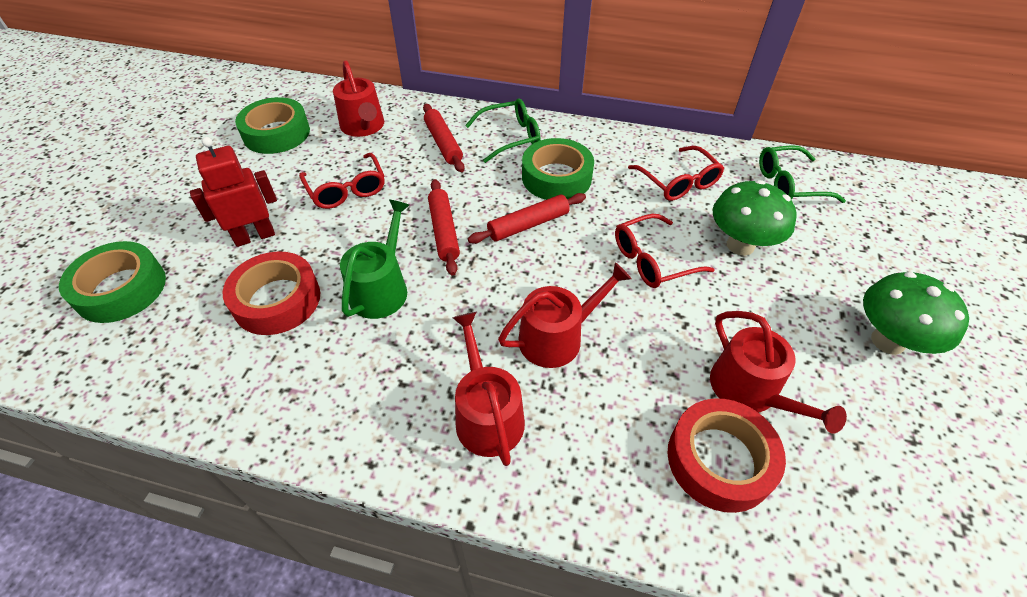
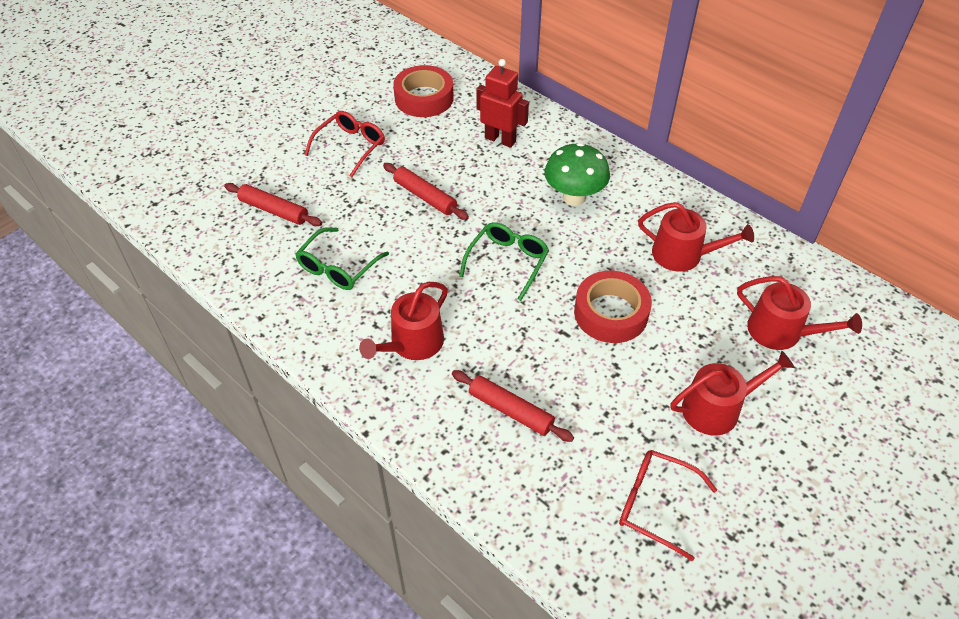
green mushroom: [713,180,797,256] [863,272,969,355] = 2 -> [544,143,610,206] = 1
green tape: [59,241,166,323] [235,97,310,154] [522,138,594,200] = 3 -> none = 0
green watering can: [340,199,409,319] = 1 -> none = 0
red glasses: [299,153,384,209] [615,214,715,288] [628,146,724,201] = 3 -> [305,111,385,177] [619,450,717,561] = 2

